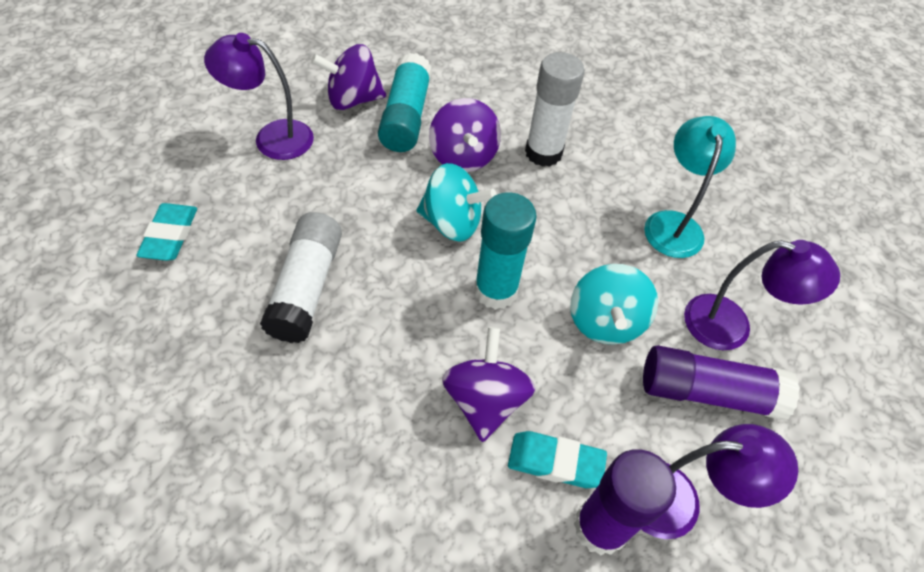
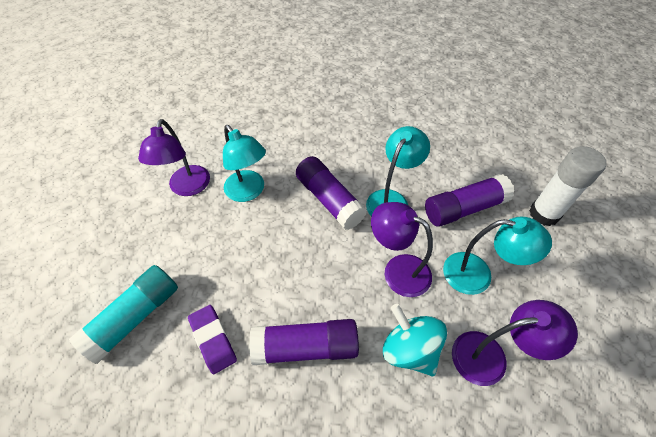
purple eraser: none = 0 -> [188,305,237,374] = 1
purple glue stick: [574,449,676,556] [643,345,800,420] = 2 -> [249,319,359,365] [296,156,367,230] [425,174,514,227] = 3
purple spinning top: [311,44,386,110] [429,98,501,172] [442,327,536,442] = 3 -> none = 0
turquoise eraser: [136,203,197,261] [508,431,607,488] = 2 -> none = 0
turquoise glue stick: [378,53,432,152] [474,192,537,310] = 2 -> [69,265,178,364] = 1
turquoise lamp: [644,116,736,258] = 1 -> [223,125,266,202] [366,126,430,217] [443,217,552,295] = 3
turquoise spinning top: [416,163,497,242] [570,264,658,345] = 2 -> [383,304,447,377] = 1
white glue stick: [260,212,342,343] [525,52,585,167] = 2 -> [529,146,606,226] = 1

